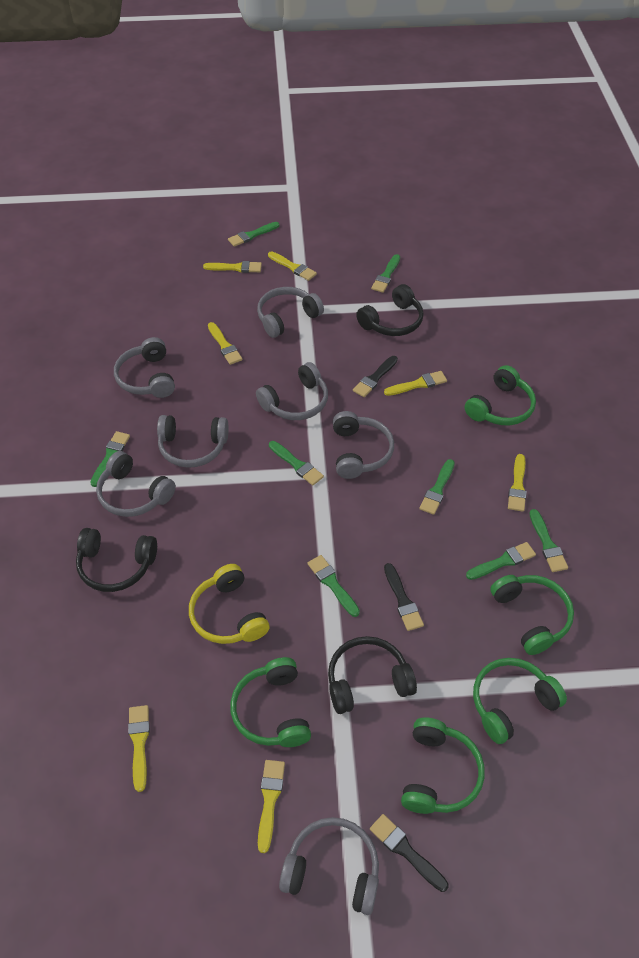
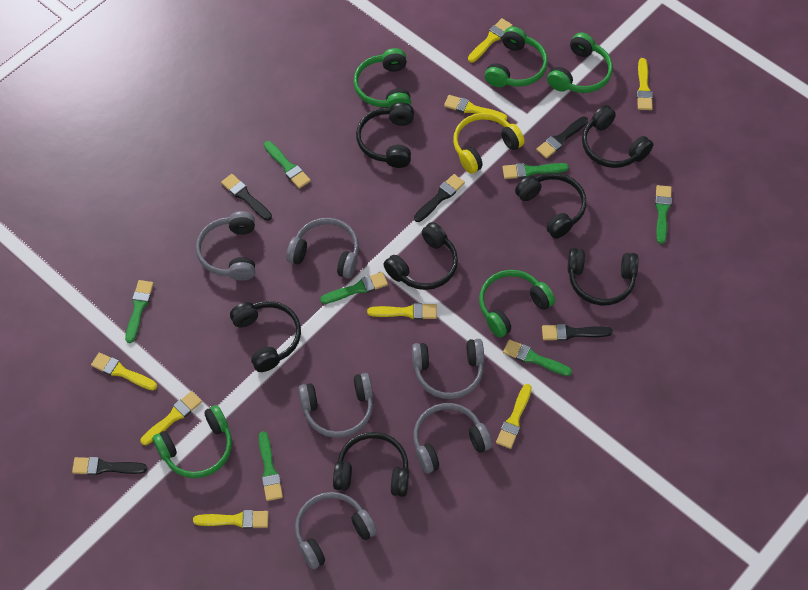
black brush: [353,356,398,397] [370,814,448,892] [384,563,424,631] = 3 -> [72,457,147,475] [221,174,272,221] [414,174,465,222] [536,116,588,159] [542,324,613,341] = 5
black headphones: [76,528,157,592] [328,636,417,714] [356,284,424,336] = 3 -> [230,301,301,372] [333,432,409,497] [356,102,414,168] [383,222,458,290] [515,173,586,239] [568,248,639,305] [582,105,653,168] = 7
green brush: [90,431,130,487] [228,222,279,247] [269,441,324,486] [307,555,360,617] [371,254,400,293] [419,459,455,515] [466,542,536,580] [529,509,568,572] = 8 -> [125,280,154,343] [259,431,283,501] [264,141,311,189] [320,272,388,304] [502,163,569,179] [503,339,572,376] [655,185,672,244] = 7
grey headphones: [96,451,176,517] [114,337,175,398] [157,415,229,468] [256,362,328,420] [257,287,324,338] [279,817,379,915] [333,411,394,479] = 7 -> [196,211,255,281] [286,218,359,279] [295,492,377,569] [299,373,373,438] [412,339,484,399] [413,403,492,473] = 6
yellow brush: [128,705,150,792] [203,261,262,273] [208,322,243,365] [258,760,285,853] [268,251,317,281] [384,371,447,396] [508,454,527,512] = 7 -> [91,353,157,390] [141,391,202,445] [193,510,269,529] [367,303,437,320] [444,95,507,121] [468,18,513,62] [496,384,532,449] [637,58,653,110] = 8

